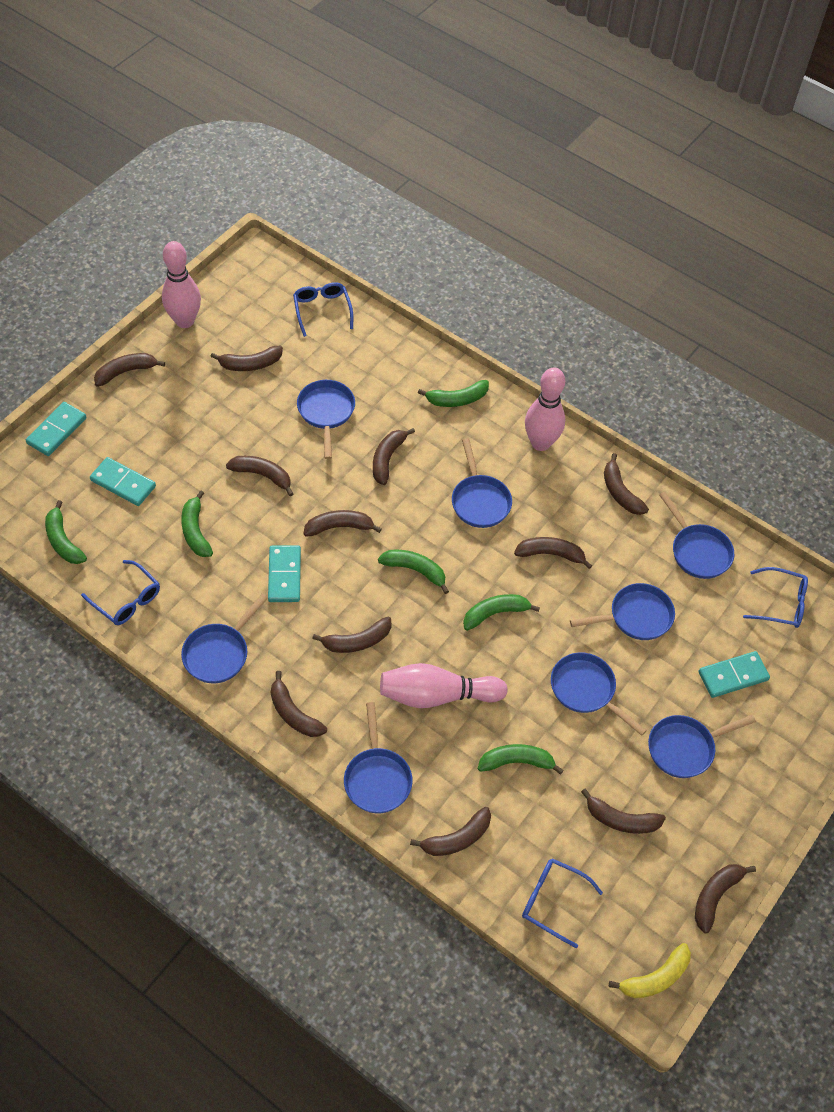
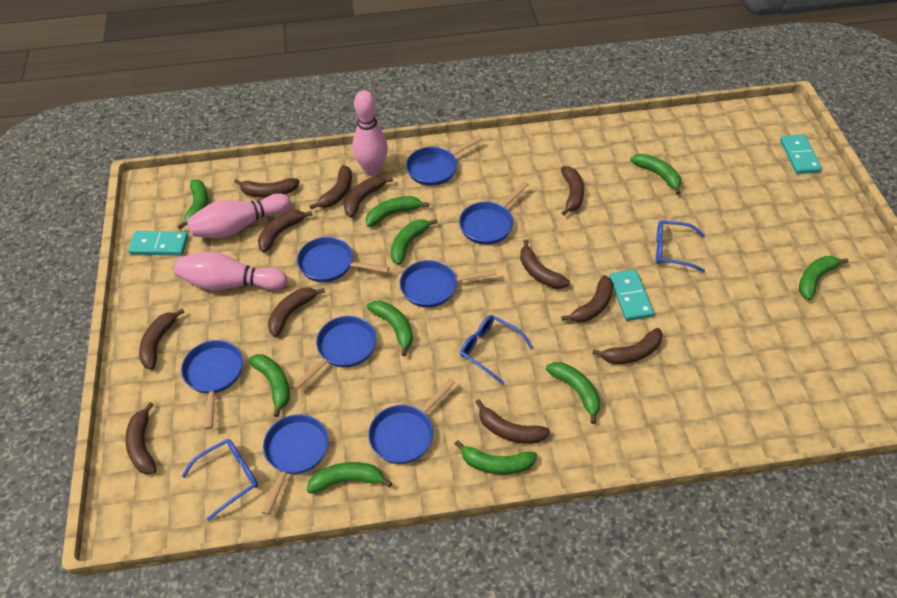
blue glasses: [81,560,160,625] [293,282,353,337] [522,858,603,948] [743,567,808,628] = 4 -> [182,439,258,521] [460,315,533,385] [656,221,705,273] = 3
green banana: [45,500,87,564] [181,491,213,557] [378,550,449,594] [418,380,489,407] [463,594,540,631] [478,744,564,775] = 6 -> [177,179,208,229] [248,354,290,417] [307,462,392,494] [366,196,429,227] [367,301,413,356] [391,219,437,265] [455,440,537,475] [546,362,600,424] [631,154,681,195] [799,256,849,300] = 10
turquoise domino: [26,402,87,456] [90,457,156,506] [268,545,301,602] [699,651,770,698] = 4 -> [128,231,188,256] [609,270,654,321] [780,134,822,174] = 3
yellow banana: [609,943,691,998] = 1 -> none = 0

